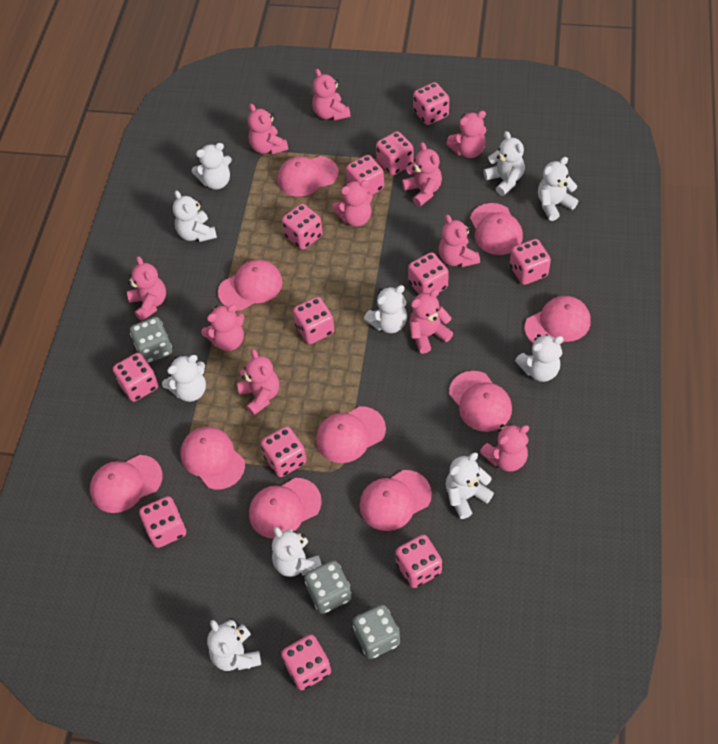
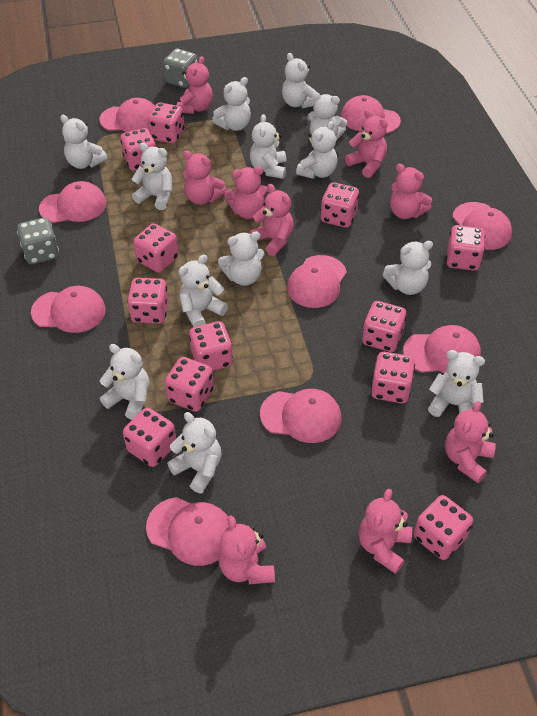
grey dice: [130,317,172,363] [304,560,352,614] [352,604,400,659] = 3 -> [17,217,59,264] [163,49,198,88] = 2
pink cap: [90,455,162,513] [180,427,245,490] [218,260,282,311] [249,478,322,539] [277,156,339,197] [316,406,386,463] [359,470,432,531] [449,371,512,432] [470,203,523,255] [525,296,591,345] = 10 -> [31,286,106,333] [39,181,106,223] [99,98,155,132] [146,497,229,566] [260,389,341,443] [287,255,347,308] [340,95,401,134] [403,325,481,373] [452,202,512,250] = 9
pink teddy bear: [127,256,166,321] [201,305,244,351] [237,349,279,416] [248,104,288,154] [312,69,350,121] [332,180,373,227] [402,142,442,207] [409,289,453,354] [438,215,480,267] [446,111,486,158] [480,424,529,472] = 11 -> [177,56,213,114] [183,151,227,205] [218,516,275,584] [224,167,268,219] [249,184,294,256] [345,110,388,178] [358,489,412,574] [390,164,432,219] [445,401,496,483] = 9
white teddy bear: [162,355,206,402] [173,190,217,242] [192,143,232,189] [207,620,261,671] [272,527,322,577] [364,285,407,333] [446,453,494,519] [483,131,525,196] [515,334,564,382] [538,157,578,221] = 10 -> [60,115,108,169] [100,344,150,420] [131,143,172,210] [167,412,222,493] [178,255,228,327] [212,77,251,131] [218,231,265,286] [250,114,286,179] [282,53,316,108] [296,121,338,179] [307,92,348,141] [382,241,433,295] [428,350,485,417] = 13

